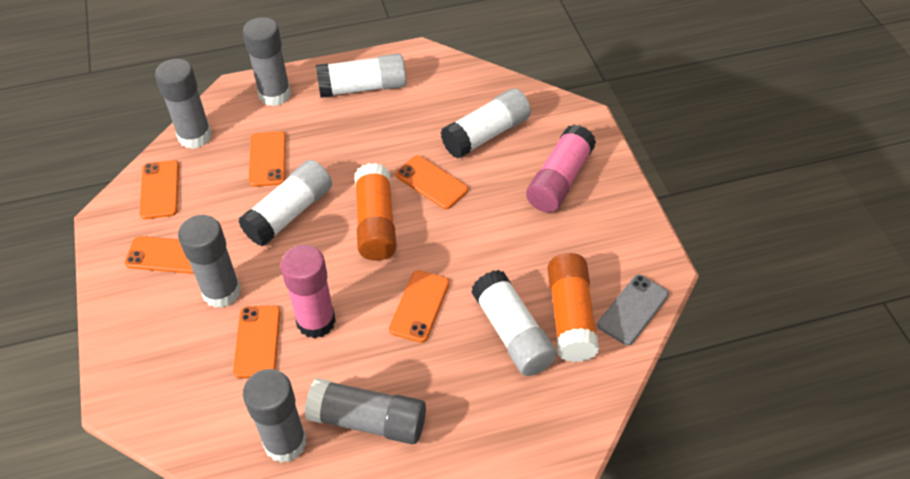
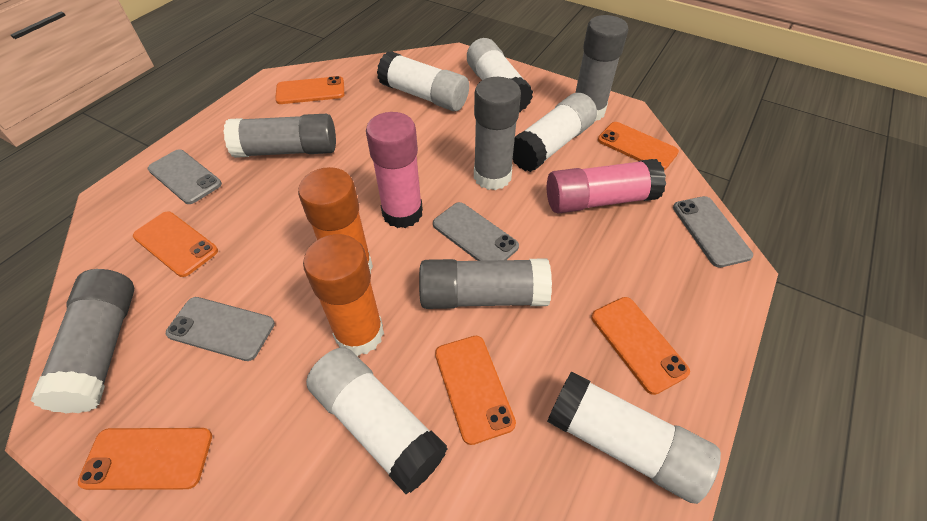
grey phone: [598,275,669,345] = 1 -> [148,149,222,204] [166,297,275,361] [433,202,519,261] [673,196,753,267] = 4
white glue stick: [239,160,332,246] [316,53,406,98] [441,88,531,159] [471,270,557,376] = 4 -> [306,347,448,494] [377,51,469,111] [467,38,533,112] [513,93,597,172] [547,371,721,504] = 5

